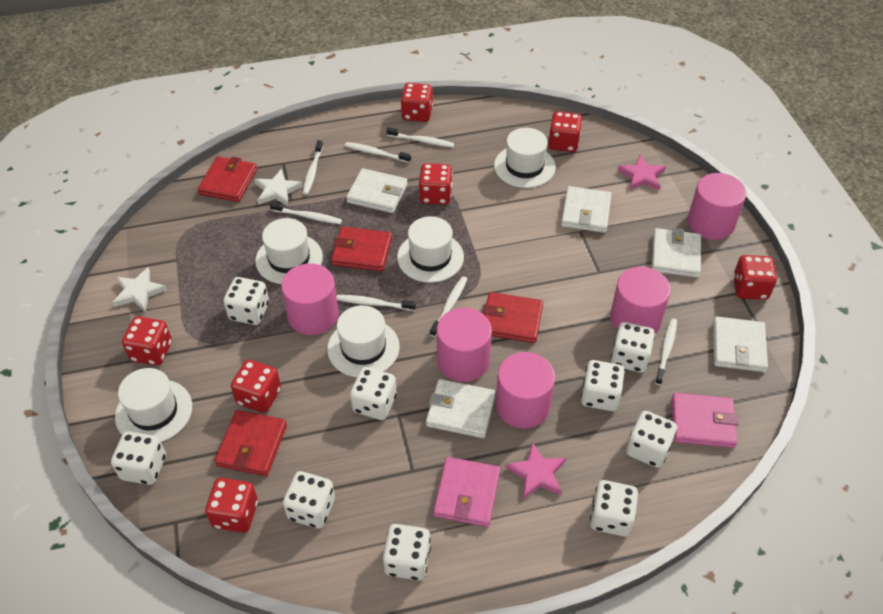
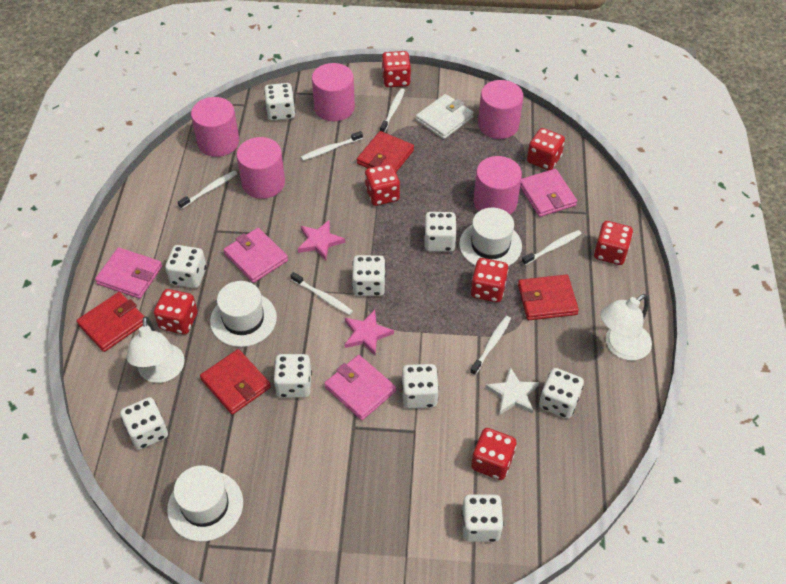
pink wallet: [433,457,500,527] [672,393,738,448] = 2 -> [95,247,162,299] [224,228,288,283] [324,355,396,420] [520,169,577,217] = 4
white hat: [115,368,192,442] [255,218,323,284] [327,305,400,377] [397,216,464,283] [494,128,556,188] = 5 -> [167,465,243,542] [210,281,277,347] [459,208,522,266] = 3
white lamp: none = 0 -> [126,317,185,383] [600,294,652,360] = 2
white star: [112,267,167,312] [254,169,303,206] = 2 -> [485,367,539,415] = 1
white toothbrush: [270,202,342,224] [303,140,323,195] [337,295,416,311] [345,142,411,163] [386,127,454,147] [430,276,467,337] [655,319,677,385] = 7 -> [178,170,237,209] [290,272,353,315] [301,131,363,161] [380,88,405,132] [470,316,511,375] [522,230,581,265] = 6
white wallet: [346,168,408,213] [426,379,496,438] [561,186,612,233] [652,228,701,278] [713,316,768,372] = 5 -> [416,94,474,139] = 1

